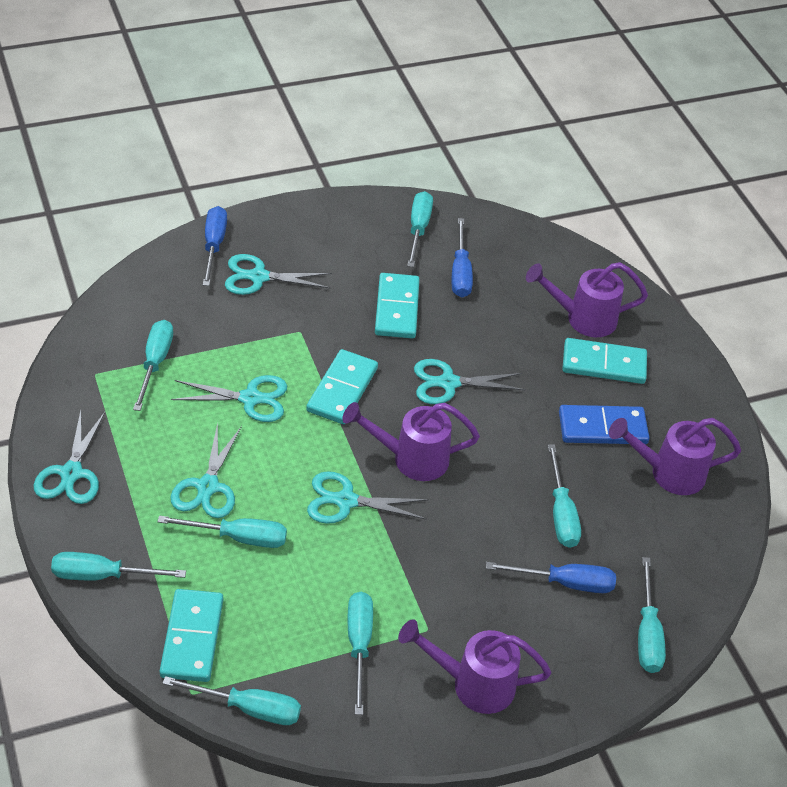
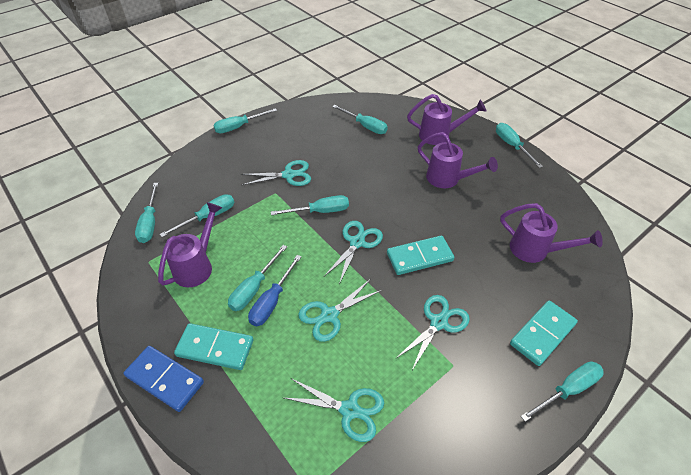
blue screwdriver: [203,206,227,286] [452,218,473,297] [486,562,616,593] = 3 -> [248,255,302,326] = 1
turquoise domino: [160,589,223,682] [306,349,378,424] [375,273,420,339] [562,338,647,384] = 4 -> [174,323,253,370] [387,236,455,275] [510,300,578,366] = 3
turquoise scissors: [34,410,105,504] [170,423,242,518] [171,375,287,422] [225,254,332,295] [307,471,429,524] [414,359,526,404] = 6 -> [241,160,311,186] [284,378,384,442] [298,279,382,342] [324,221,383,284] [395,295,470,372] = 5

